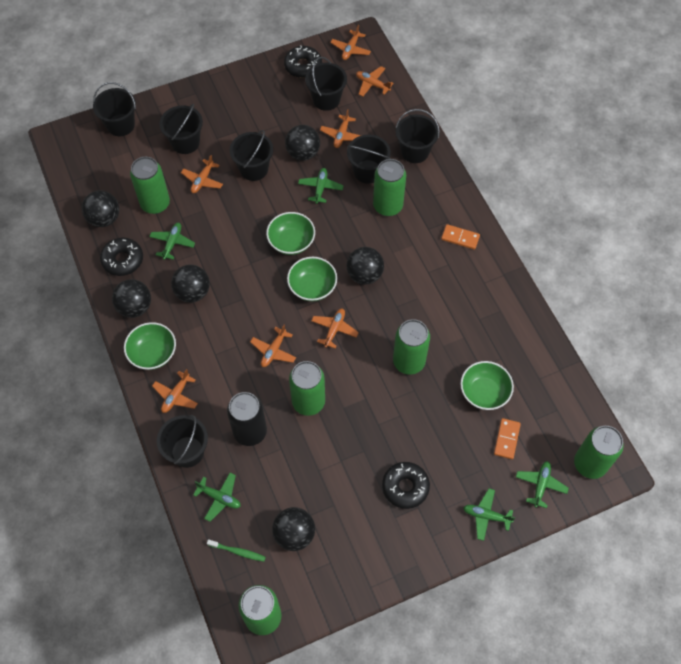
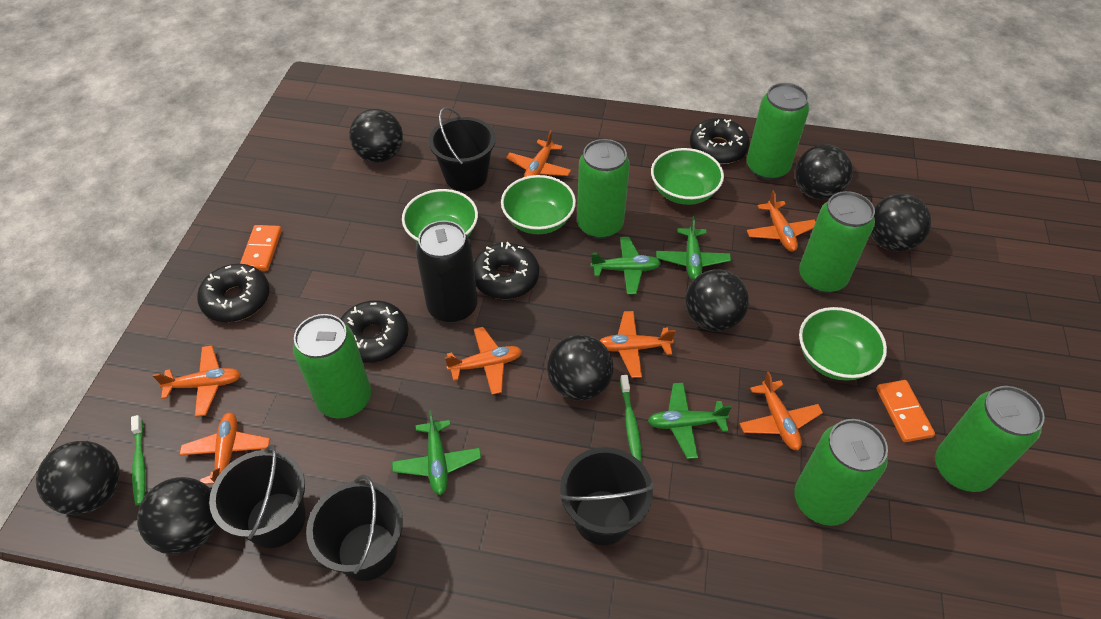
black ball: [82,190,119,227] [112,279,151,318] [171,265,210,303] [272,507,315,551] [285,125,320,161] [347,247,384,285] = 6 -> [36,441,120,515] [137,477,217,555] [349,109,403,163] [547,335,613,401] [685,269,749,332] [795,144,853,200] [871,194,932,252] = 7
black bucket: [93,82,136,136] [157,415,208,468] [160,104,203,154] [230,130,273,181] [305,57,347,111] [347,135,391,184] [396,109,440,163] = 7 -> [209,444,306,548] [306,475,403,581] [428,107,496,191] [559,447,655,545] = 4
black donut: [100,237,143,276] [284,45,322,78] [382,462,430,509] = 3 -> [197,264,270,322] [340,300,409,363] [473,242,539,299] [690,118,750,164] = 4
green plane: [149,223,195,260] [193,473,241,522] [298,168,344,204] [463,489,515,541] [516,461,569,508] = 5 -> [392,411,481,495] [590,237,661,295] [648,383,732,459] [656,216,731,280] = 4
green toothbrush: [207,540,266,562] = 1 -> [131,415,146,506] [620,375,642,462] = 2

